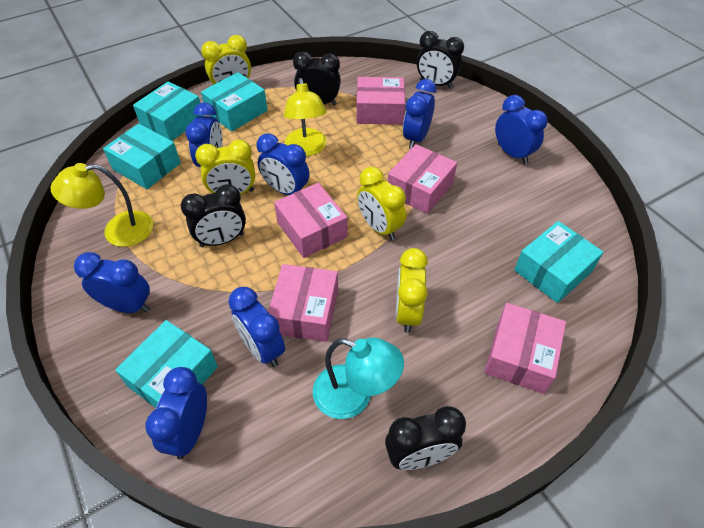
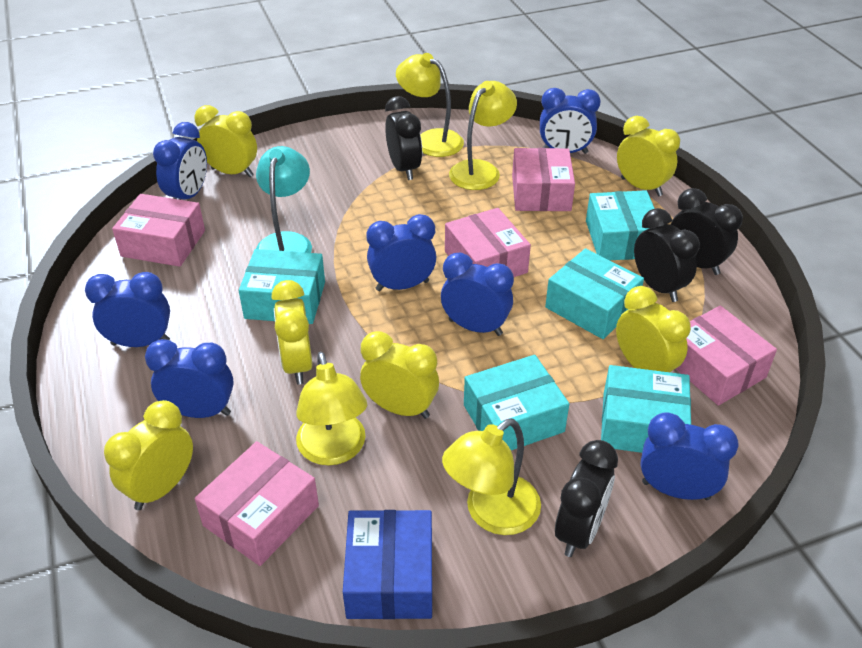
blue box: none = 0 -> [343,510,432,619] = 1
yellow clock: [195,139,255,195] [201,35,251,84] [357,167,406,240] [396,248,428,333] = 4 -> [104,400,193,510] [194,105,257,177] [271,280,313,385] [360,331,439,419] [616,286,691,372] [617,116,680,196] = 6
yellow lamp: [50,163,153,247] [284,78,327,156] = 2 -> [296,352,367,465] [396,53,464,157] [442,418,541,535] [449,81,517,190] = 4

